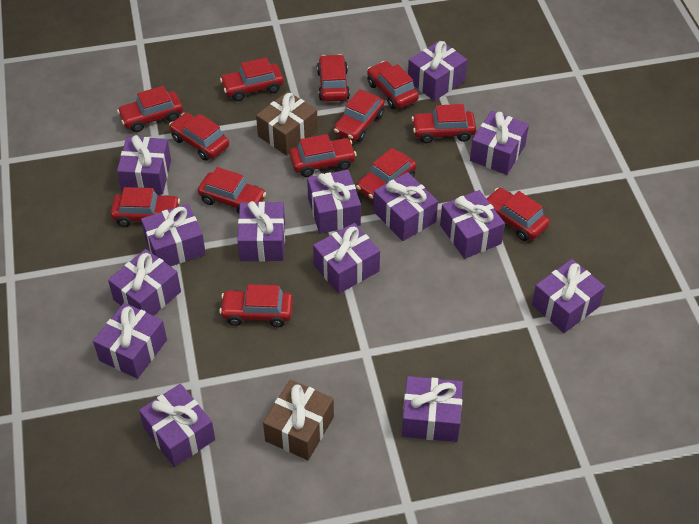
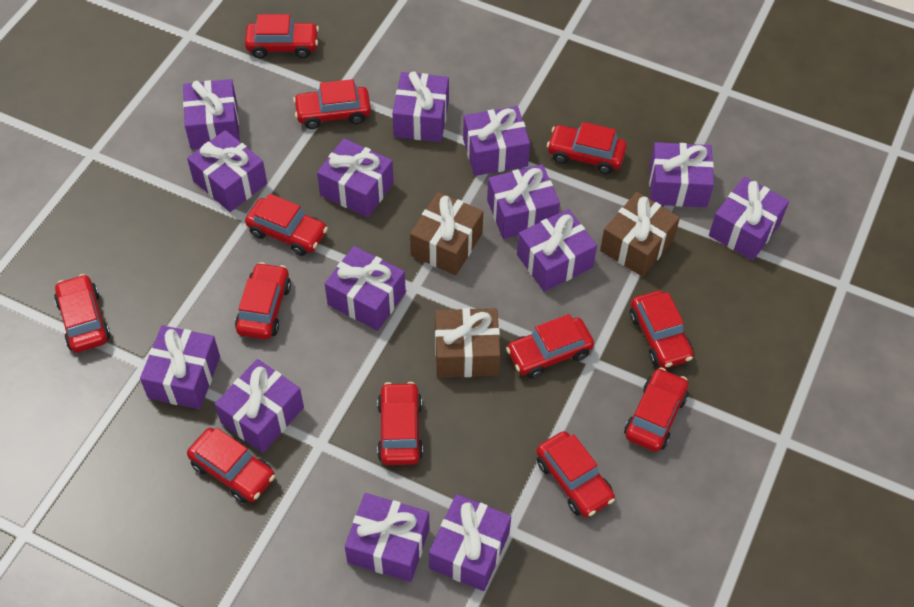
brown gift: [256,91,318,155] [263,380,334,460] = 2 -> [410,192,483,275] [435,308,501,378] [600,192,680,277] = 3
red car: [111,187,180,227] [117,86,183,132] [169,113,229,161] [198,167,266,214] [219,284,293,327] [220,57,284,101] [290,134,357,177] [317,54,350,102] [334,89,385,142] [356,148,416,201] [367,61,419,109] [412,104,476,143] [486,188,550,241] = 13 -> [54,274,110,353] [187,428,275,503] [235,262,291,339] [245,14,319,58] [245,194,328,256] [293,79,371,129] [377,382,423,465] [506,314,594,379] [536,431,615,517] [547,122,627,174] [624,368,689,452] [630,291,694,368] = 12

